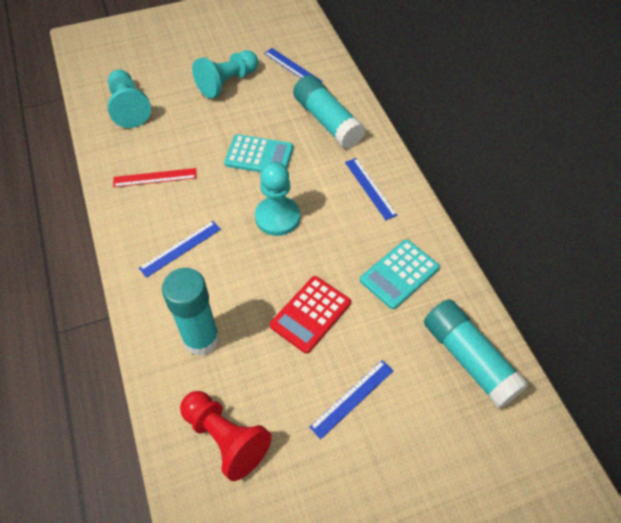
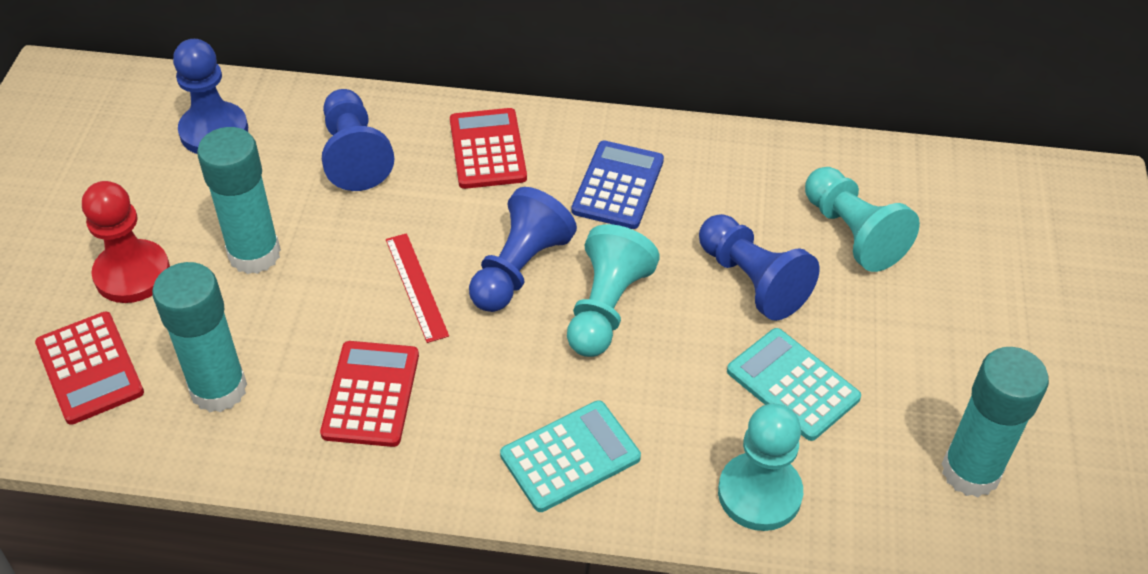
blue calculator: none = 0 -> [571,141,664,229] = 1
blue pawn: none = 0 -> [173,39,248,154] [322,89,395,191] [469,187,577,312] [699,214,820,321] = 4
blue ruler: [139,221,221,278] [264,48,322,82] [309,360,394,439] [345,158,397,220] = 4 -> none = 0
red calculator: [270,276,351,353] = 1 -> [35,312,144,425] [320,341,419,447] [450,108,527,189] = 3

